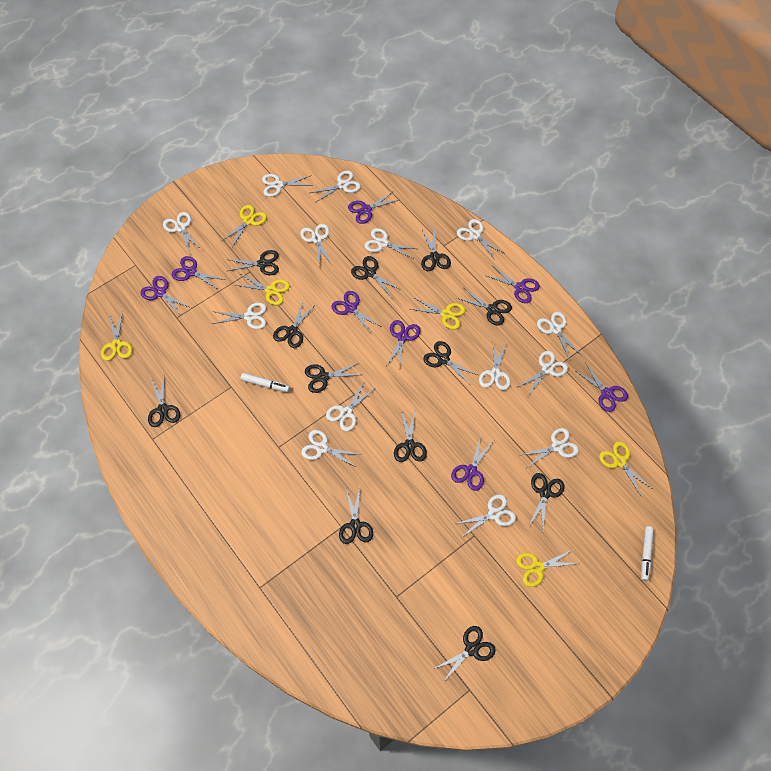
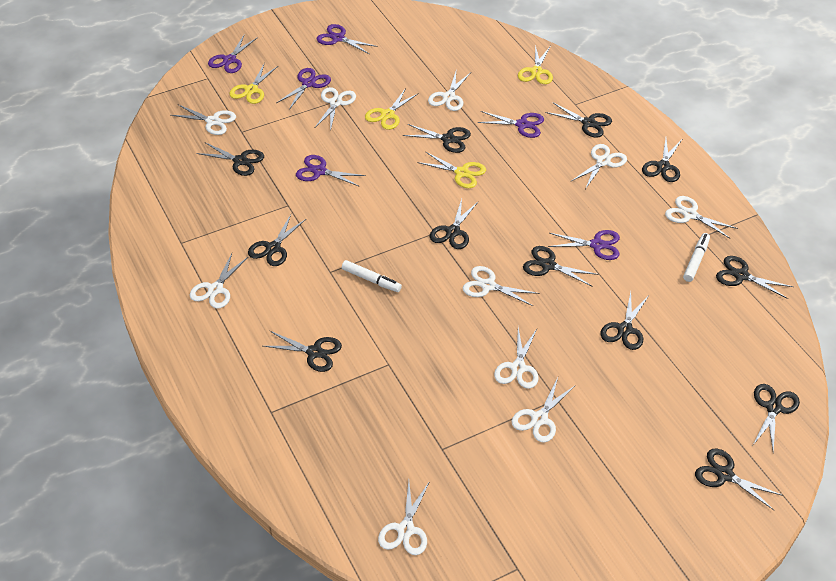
purple scissors: [140,276,191,316] [172,256,226,290] [332,291,382,335] [348,192,398,224] [386,320,420,371] [451,435,494,491] [485,266,540,303] [576,362,628,412] = 8 -> [208,34,258,73] [276,68,331,110] [296,155,366,187] [317,24,378,54] [477,111,544,138] [548,230,620,260] = 6
white scissors: [163,212,202,254] [212,303,266,329] [262,174,312,197] [300,224,332,269] [301,430,362,467] [310,171,361,203] [326,382,374,431] [364,228,417,259] [455,494,516,537] [457,219,505,260] [479,342,511,390] [516,351,568,397] [521,428,579,468] [537,312,582,360] = 14 -> [170,104,236,135] [190,253,248,309] [315,87,356,132] [378,481,430,555] [428,72,470,111] [463,266,539,306] [494,327,539,389] [511,378,576,443] [571,144,627,189] [665,196,738,238] = 10
yellow scissors: [101,311,132,361] [222,205,267,247] [236,274,290,305] [411,298,465,329] [516,549,580,587] [599,442,651,496] = 6 -> [229,62,279,104] [365,88,419,130] [417,151,486,188] [518,45,553,84] = 4

